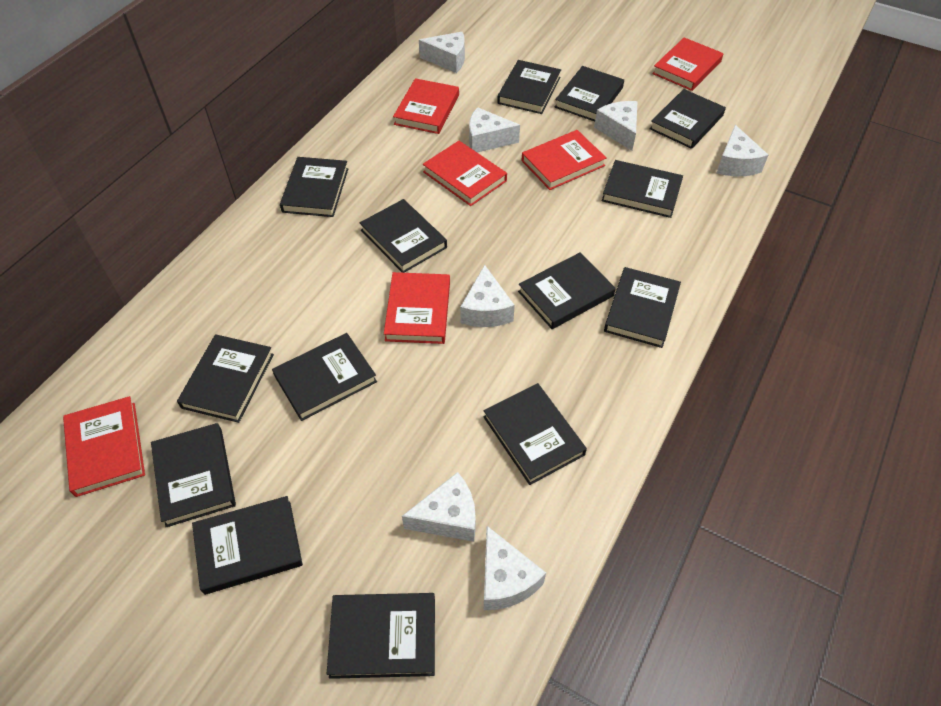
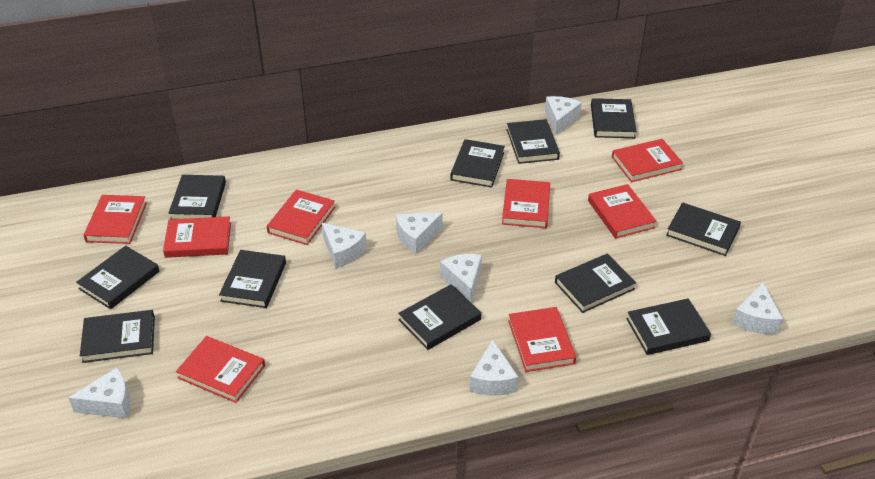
black book: [151,423,236,527] [177,334,274,423] [192,496,303,595] [272,333,377,421] [280,157,348,217] [327,593,435,679] [360,199,447,273] [484,383,587,485] [497,60,561,114] [518,252,616,329] [555,66,624,122] [602,160,683,218] [604,267,681,348] [649,89,726,149] = 14 -> [76,246,159,309] [80,310,155,363] [168,175,226,219] [219,250,286,308] [398,284,481,350] [450,139,505,188] [507,119,560,164] [555,253,636,313] [591,98,637,138] [626,298,711,355] [666,202,741,256] = 11
red book: [63,396,145,497] [384,272,450,344] [393,78,459,134] [423,141,507,206] [521,130,607,190] [652,37,723,91] = 6 -> [83,195,147,244] [163,216,231,258] [176,336,265,403] [267,190,336,245] [502,179,550,228] [508,307,576,372] [588,184,657,239] [612,139,683,182] = 8

